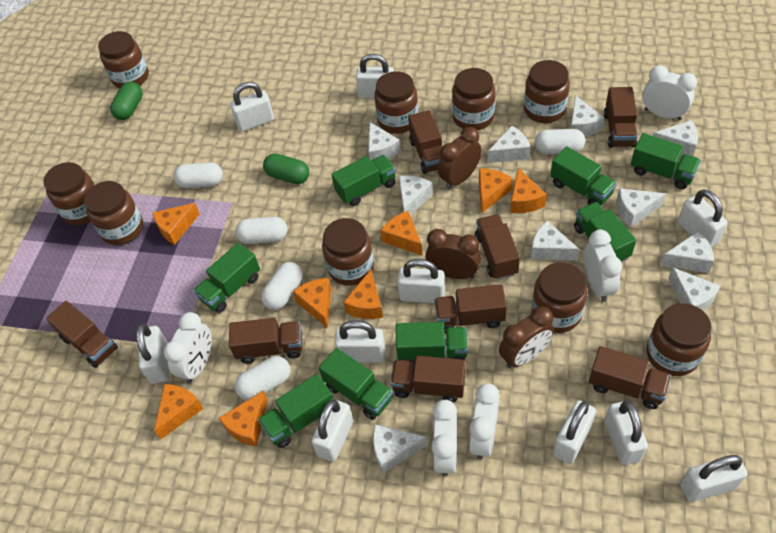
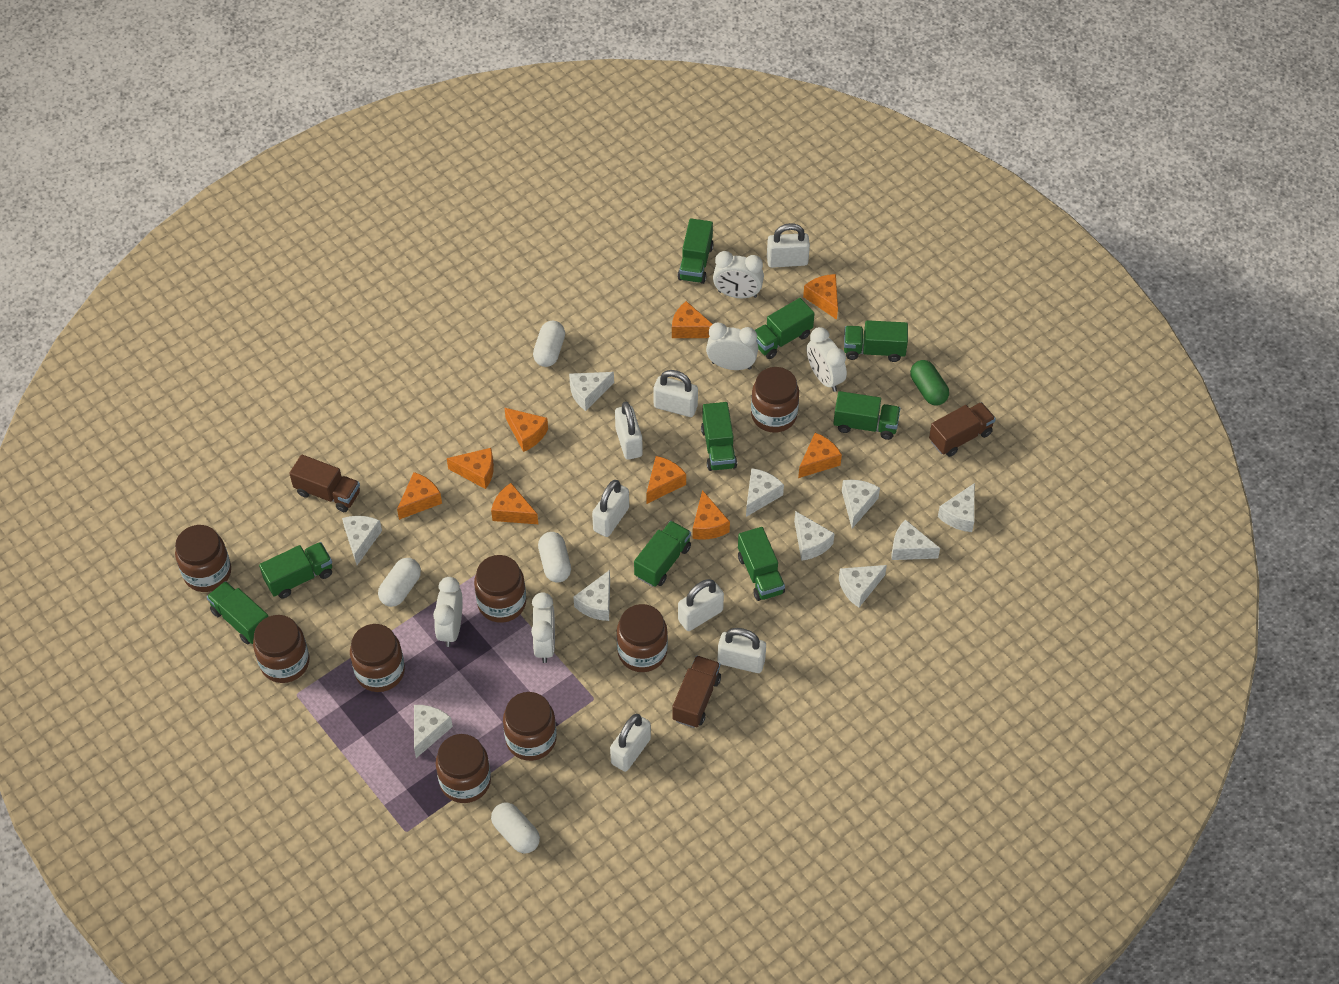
brown clock: [426,229,481,279] [438,127,482,189] [499,306,554,368] = 3 -> none = 0
brown jar: [43,162,95,225] [84,181,143,245] [98,31,149,89] [322,218,374,286] [374,71,418,134] [452,68,495,130] [524,60,570,123] [532,262,587,333] [646,303,712,376] = 9 -> [175,525,231,592] [253,615,309,683] [350,624,405,692] [436,734,491,803] [474,555,526,623] [503,692,557,761] [616,604,668,672] [751,367,799,433] = 8
brown truck: [46,301,118,368] [229,318,302,364] [391,356,465,402] [408,110,442,174] [434,284,507,333] [475,214,520,280] [589,346,671,409] [604,87,638,148] = 8 -> [289,455,360,512] [672,656,721,728] [929,402,996,457] = 3
green capsule: [110,82,143,120] [263,154,309,184] = 2 -> [910,360,949,405] = 1
green truck: [193,243,260,313] [258,374,334,448] [319,348,393,420] [331,155,396,206] [396,322,468,365] [550,147,617,205] [574,202,636,262] [631,133,701,189] = 8 -> [207,581,268,645] [259,542,332,599] [634,521,691,587] [678,218,713,284] [701,402,737,471] [738,527,785,601] [755,298,815,359] [833,391,900,440] [844,320,908,362] = 9
orange cheese: [153,203,200,245] [154,384,204,439] [219,390,268,447] [293,278,331,328] [343,270,383,319] [381,211,423,256] [479,168,513,214] [510,168,547,213] = 8 -> [397,472,442,520] [447,448,494,489] [491,483,538,524] [504,408,548,452] [646,456,686,504] [672,301,712,338] [692,490,730,540] [798,433,842,478] [803,274,838,320] = 9
white capsule: [174,162,223,188] [235,216,287,244] [235,356,291,400] [261,262,303,310] [535,129,585,154] = 5 -> [378,558,421,607] [491,802,540,853] [533,321,565,367] [538,532,571,583] = 4
white padlock: [136,323,169,384] [230,82,274,132] [311,399,353,462] [334,320,386,363] [356,54,394,99] [397,259,445,304] [553,400,596,464] [604,400,648,465] [678,190,728,247] [680,455,748,502] = 10 -> [592,480,629,537] [610,714,651,772] [615,402,643,460] [653,370,698,417] [678,579,724,631] [718,628,766,673] [767,223,810,268] = 7

